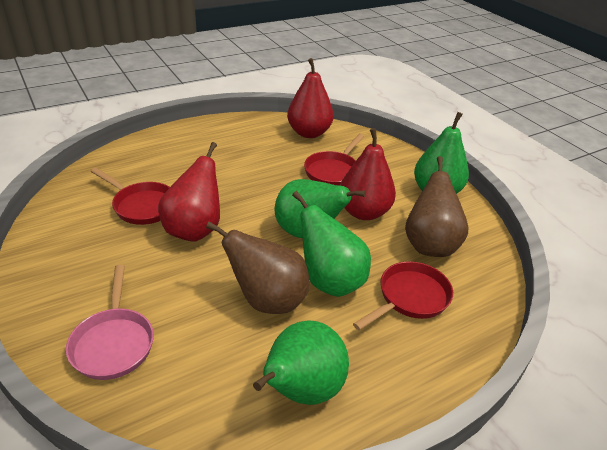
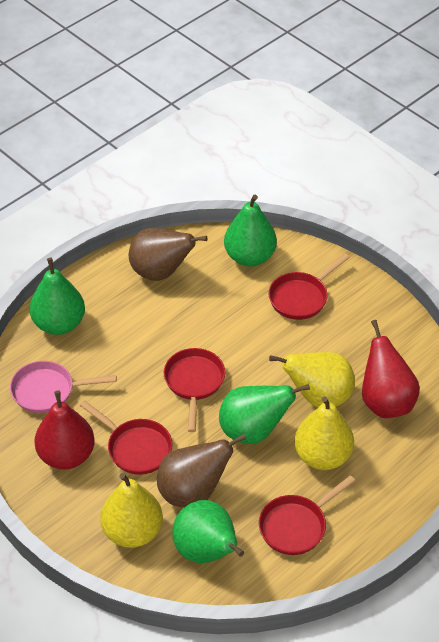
red pan: [91,168,170,225] [304,134,364,186] [353,261,453,330] = 3 -> [80,400,173,475] [164,348,225,432] [259,475,355,555] [269,253,350,320] = 4
red pear: [158,142,220,241] [287,58,334,138] [340,128,396,220] = 3 -> [34,391,95,470] [362,320,420,418] = 2
yellow pear: none = 0 -> [100,473,163,548] [269,352,355,408] [294,396,354,470] = 3

